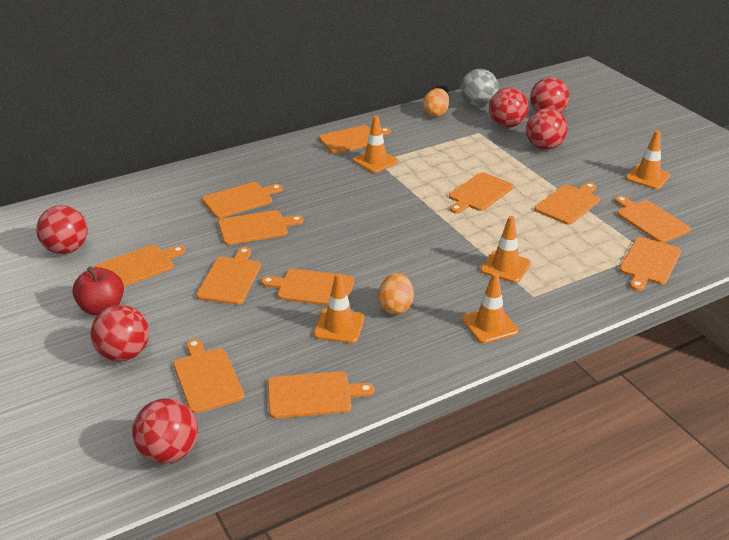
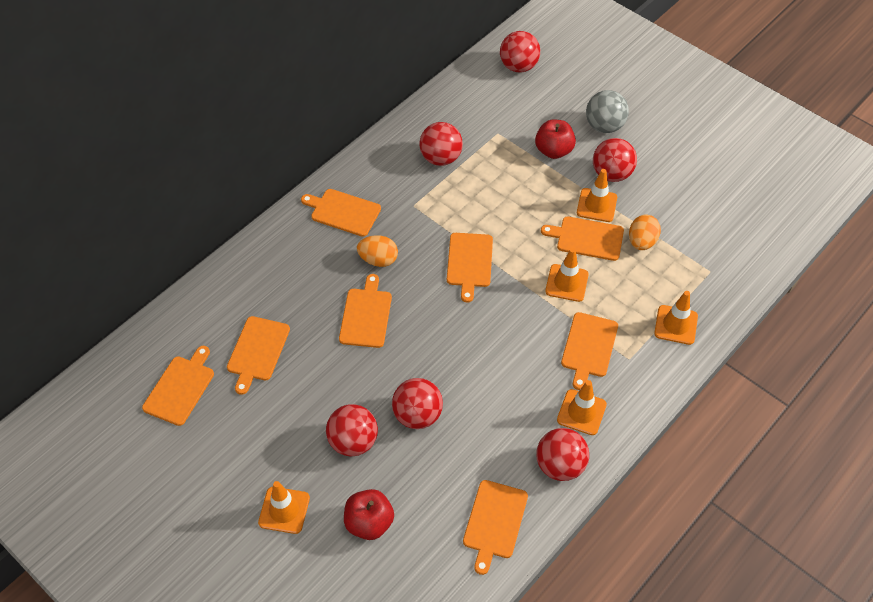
orange cutting board: [95,245,186,287] [173,339,244,413] [196,247,261,305] [202,182,283,218] [218,210,304,245] [261,269,355,306] [268,371,374,419] [319,125,391,154] [449,172,514,214] [534,182,600,225] [615,196,691,243] [619,237,681,291] = 12 -> [142,346,214,426] [227,316,290,395] [301,189,381,237] [339,274,392,348] [447,233,493,303] [463,480,528,575] [541,216,624,261] [561,312,618,390] = 8
red apple: [72,266,124,316] = 1 -> [344,489,394,540] [535,120,576,159] = 2

